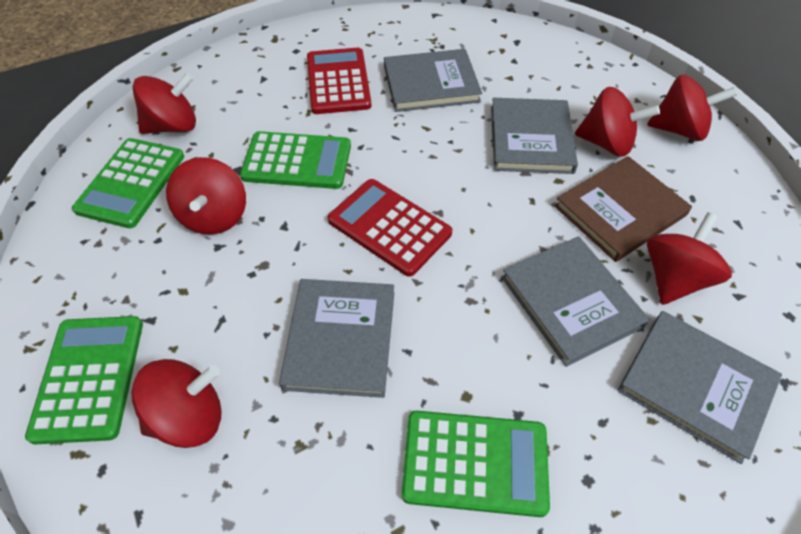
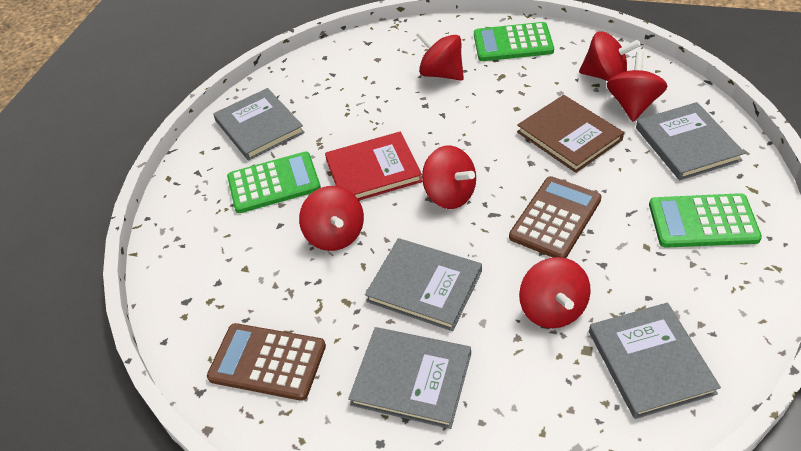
brown calculator: none = 0 -> [207,323,326,401] [509,176,602,258] = 2
green calculator: [25,316,143,444] [72,138,184,228] [240,131,351,189] [402,411,550,517] = 4 -> [227,152,321,213] [474,22,554,61] [649,193,762,248] = 3
red book: none = 0 -> [325,131,423,201] = 1
red calculator: [307,48,371,114] [328,179,452,277] = 2 -> none = 0

